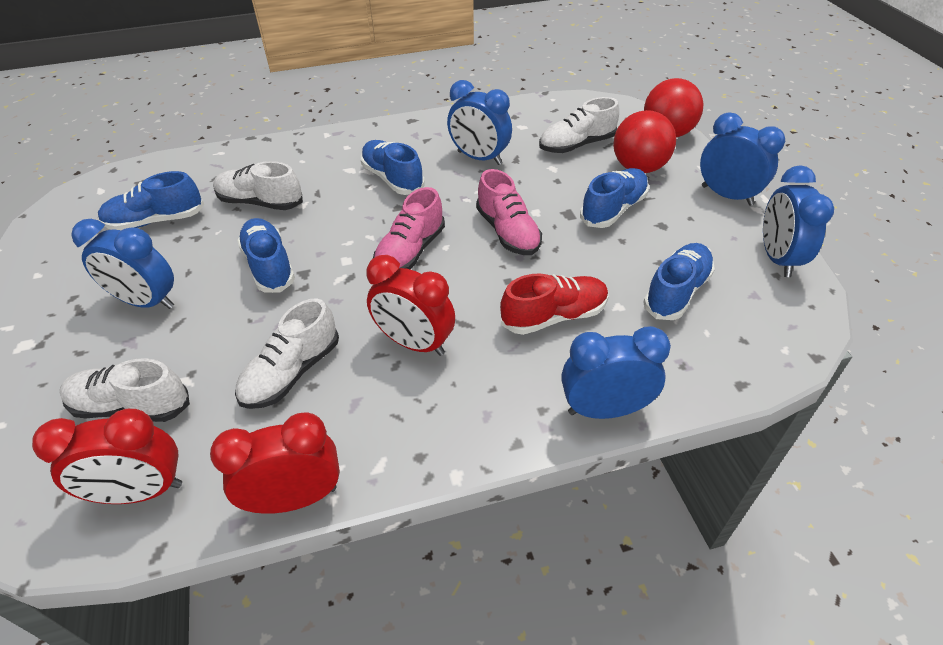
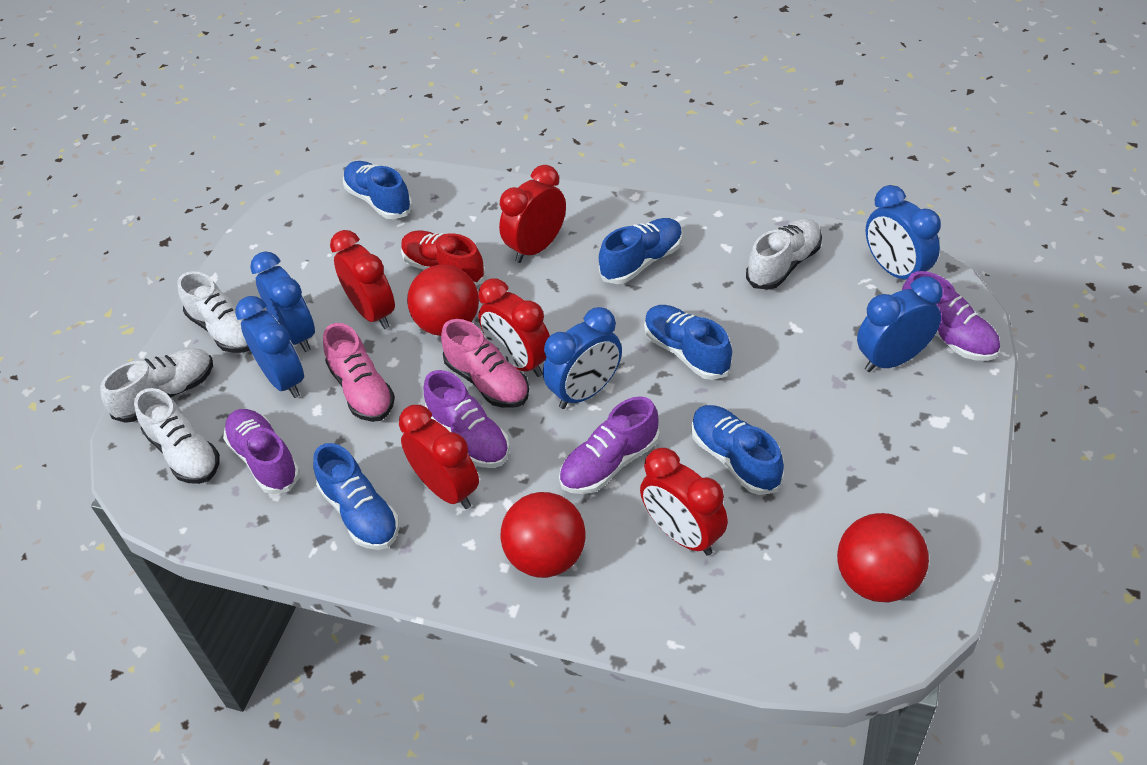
purple shoe: none = 0 -> [223,409,300,494] [424,370,510,468] [559,396,660,494] [902,271,1000,361] = 4
red ball: [613,110,676,173] [644,78,703,137] = 2 -> [407,265,479,336] [501,492,585,578] [837,513,929,603] = 3
red clock: [32,409,182,504] [210,412,340,514] [366,255,455,356] = 3 -> [330,230,395,329] [399,405,479,509] [478,278,550,377] [499,165,566,263] [640,448,728,556] = 5

